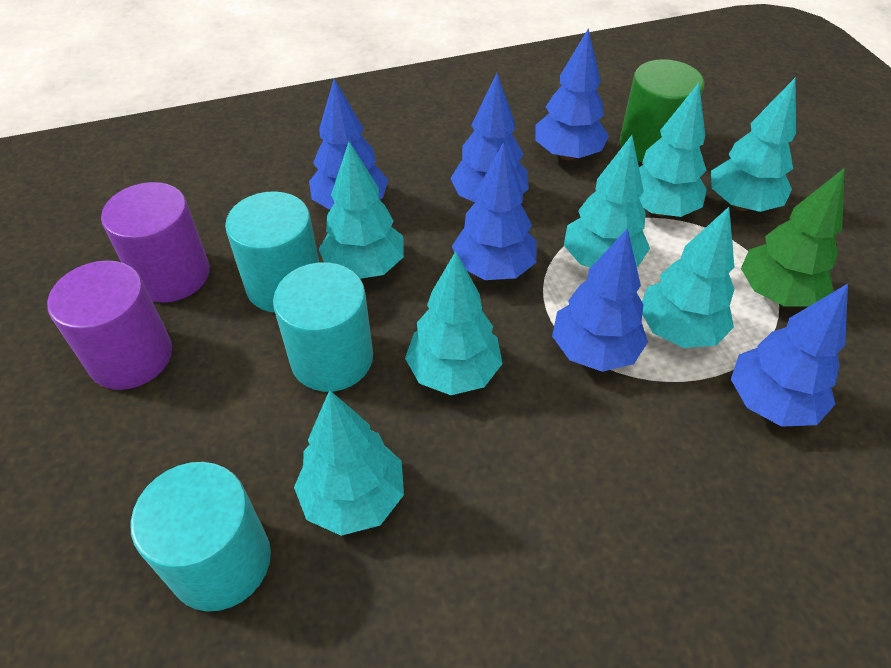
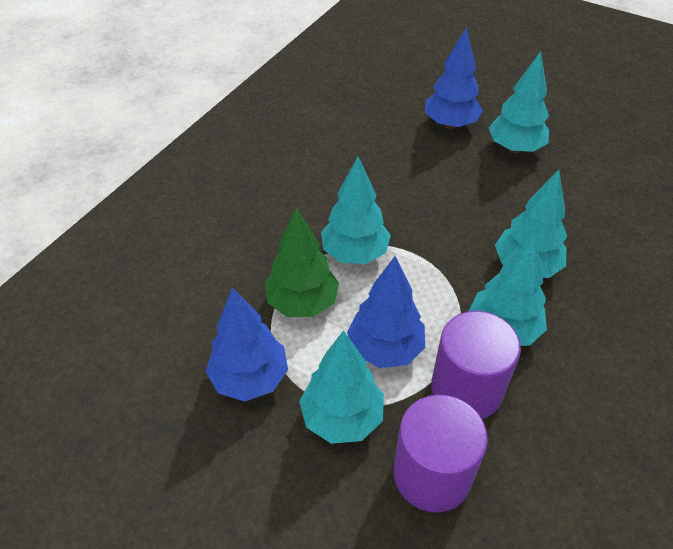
blue tree: [309,79,388,210] [450,73,529,202] [452,142,537,280] [535,29,609,160] [552,228,648,372] [731,284,848,427] = 6 -> [205,287,288,401] [347,256,425,368] [425,28,483,129] = 3
green cylinder: [619,59,704,162] = 1 -> none = 0
turquoise cylinder: [130,462,271,612] [225,191,319,313] [273,262,373,392] = 3 -> none = 0
turquoise tree: [294,390,404,536] [319,142,404,279] [405,251,502,395] [564,135,650,268] [639,83,707,217] [642,207,735,348] [711,78,796,212] = 7 -> [299,330,384,444] [321,157,391,264] [469,236,547,346] [489,51,549,153] [495,170,567,278] = 5

